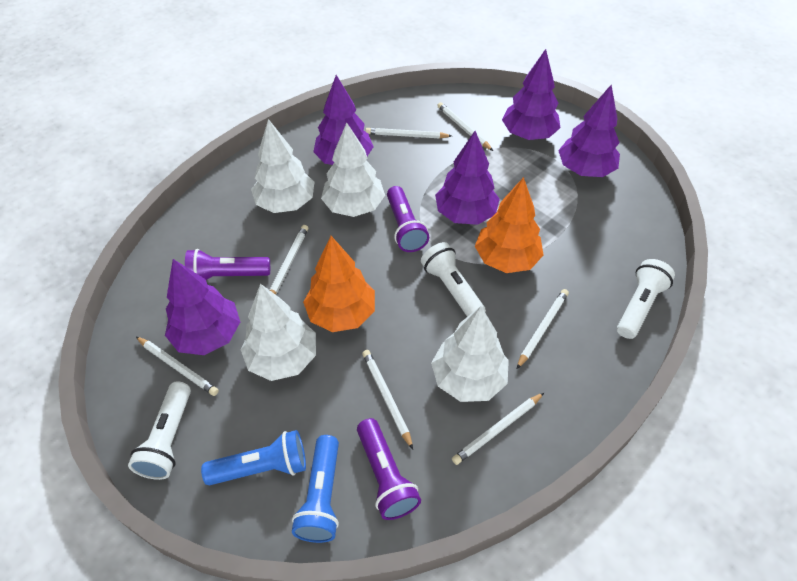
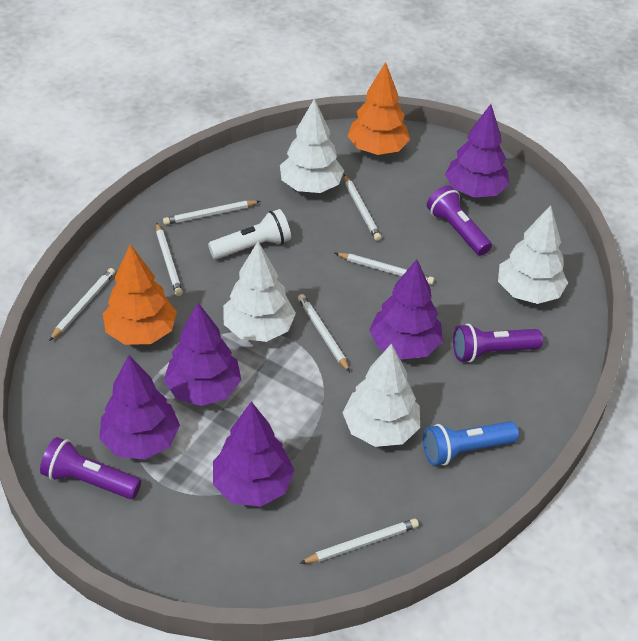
blue flashlight: [201,430,306,485] [292,435,339,543] = 2 -> [423,421,519,466] = 1
white flashlight: [128,381,191,480] [421,242,486,317] [617,259,675,339] = 3 -> [208,209,291,259] = 1

